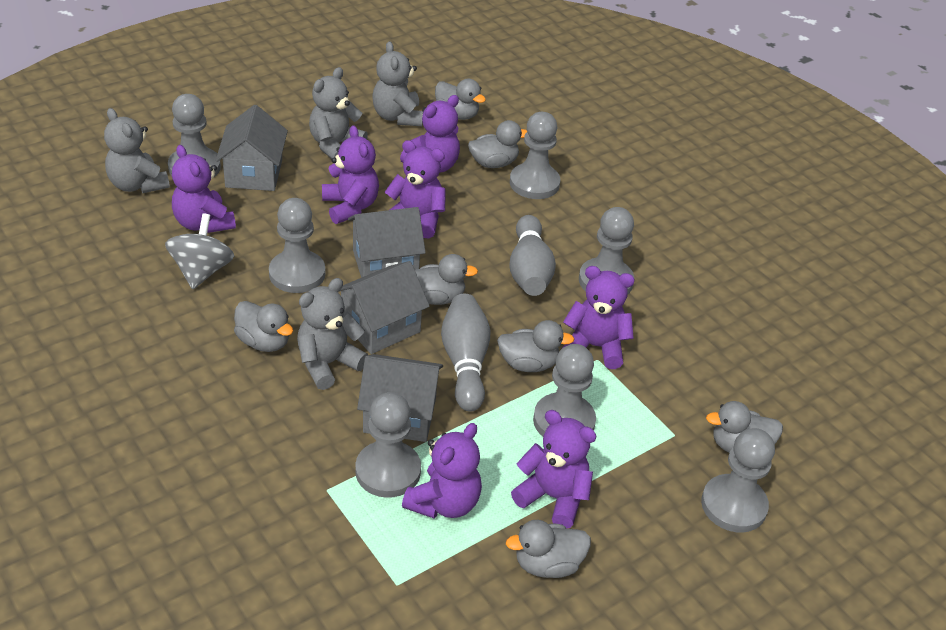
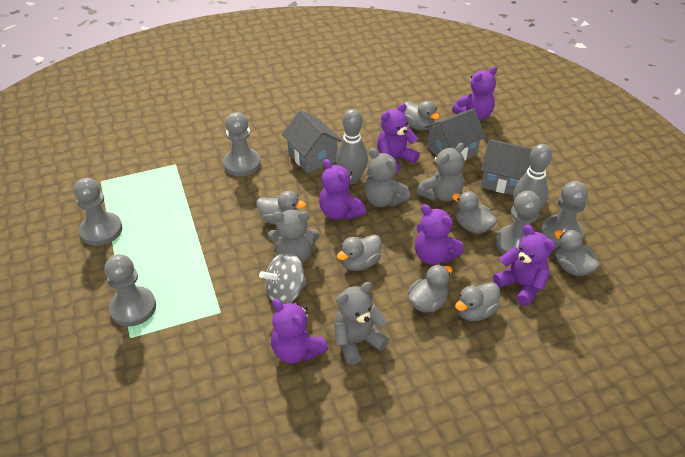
grey house: [216,105,288,191] [340,261,430,354] [348,207,426,278] [357,354,443,442] = 4 -> [282,110,342,174] [425,108,486,161] [481,139,533,195] = 3
grey pawn: [168,94,221,177] [269,198,326,293] [355,392,421,498] [510,112,560,199] [533,344,596,437] [579,207,634,295] [701,428,775,532] = 7 -> [74,178,122,246] [105,254,156,326] [223,112,261,176] [496,191,541,254] [541,181,588,248] = 5
purple teddy bear: [172,145,236,233] [322,125,379,224] [384,140,446,239] [400,95,460,173] [402,423,482,519] [511,410,597,529] [563,266,635,369] = 7 -> [271,299,328,363] [319,159,366,220] [377,103,420,173] [415,204,463,265] [452,66,497,121] [493,225,555,306] = 6

